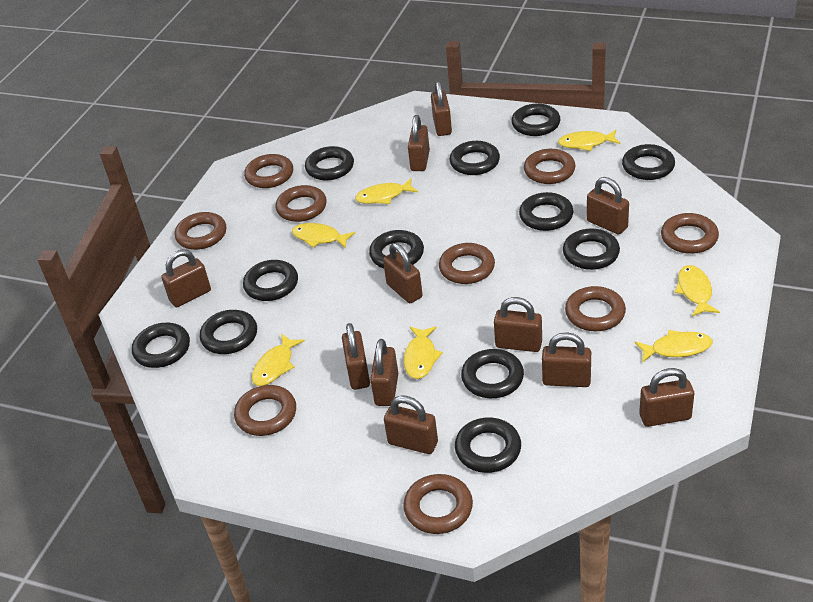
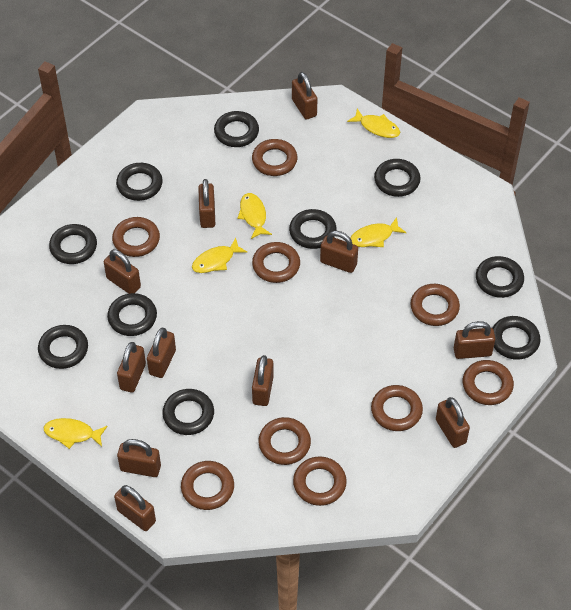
black ring: [132,323,190,368] [200,310,257,354] [243,260,298,301] [305,146,354,180] [369,230,424,268] [450,141,500,175] [455,417,521,473] [461,349,524,398] [512,103,560,136] [519,192,573,231] [563,228,620,270] [622,144,675,180] = 12 -> [38,325,88,369] [49,224,97,264] [107,293,157,336] [116,163,163,201] [162,389,214,435] [214,111,259,147] [289,209,337,249] [374,159,420,197] [476,256,524,298] [492,316,540,360] = 10
yellow fish: [252,333,305,386] [292,223,355,249] [355,178,418,204] [404,326,443,379] [558,130,620,151] [635,330,712,363] [674,265,720,316] = 7 -> [44,418,108,449] [192,238,248,273] [237,193,272,239] [347,108,400,138] [350,217,406,247] = 5

